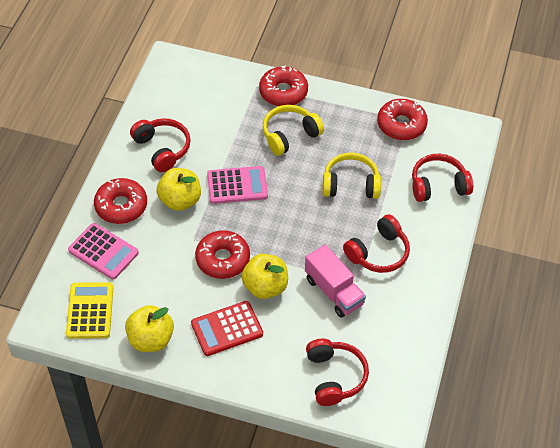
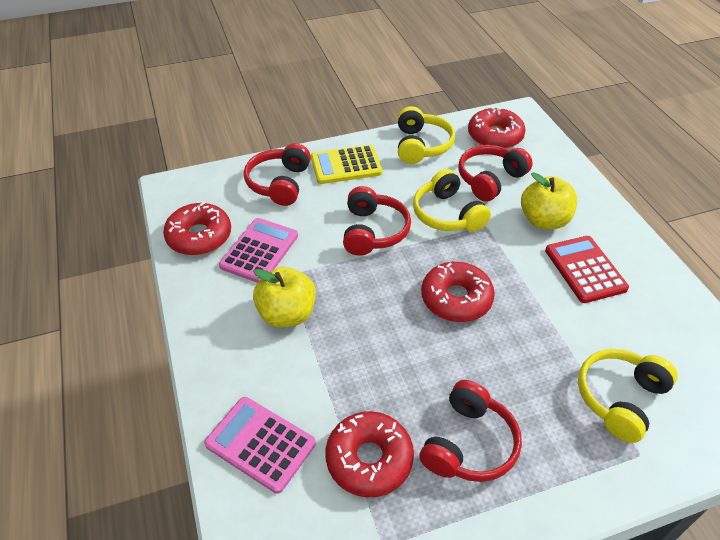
pink truck: [305,245,366,318] = 1 -> none = 0
yellow apple: [125,305,174,352] [157,168,201,211] [242,254,288,299] = 3 -> [253,267,316,328] [521,172,577,229] = 2
yellow headphones: [262,105,324,156] [322,153,381,199] = 2 -> [398,106,455,164] [413,169,491,232] [578,349,678,443] = 3

